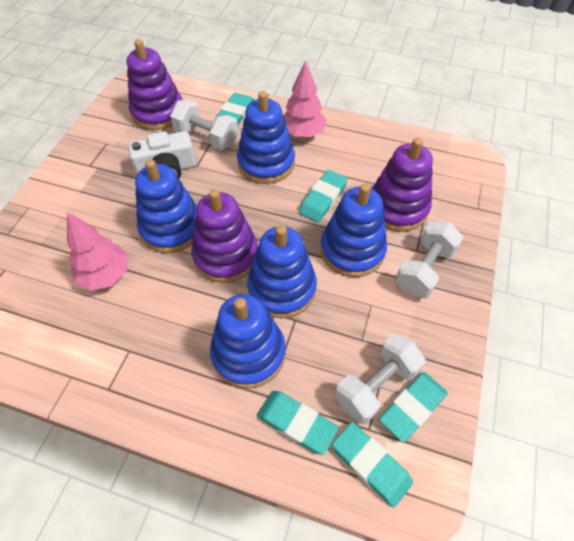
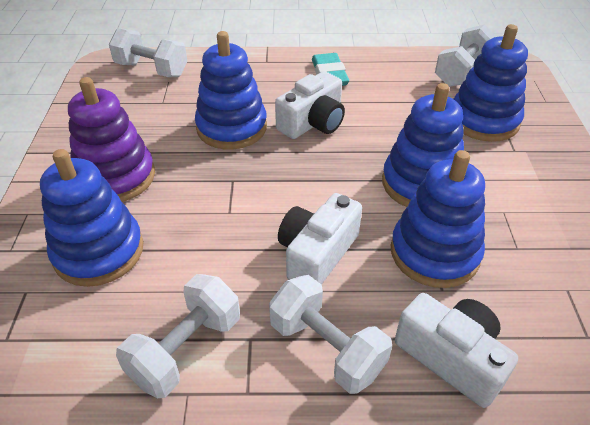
pink tree: [67,212,128,291] [283,60,326,137] = 2 -> none = 0
purple stacking toy: [127,39,182,130] [191,189,258,283] [372,138,433,232] = 3 -> [68,77,155,202] = 1
turquoise eraser: [215,93,255,125] [257,391,339,455] [299,170,348,222] [332,422,413,508] [379,372,448,442] = 5 -> [312,53,349,86] = 1
white camera: [128,131,196,178] = 1 -> [275,71,345,139] [278,193,362,285] [395,293,518,408] = 3
white dumbbell: [170,99,238,150] [335,334,426,424] [395,221,463,298] = 3 -> [109,28,187,77] [116,274,240,398] [269,275,392,394] [435,25,496,87] = 4

